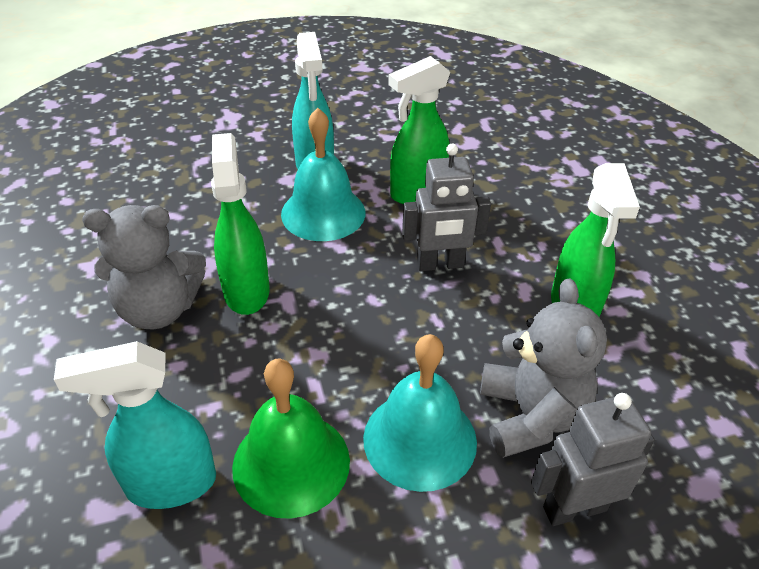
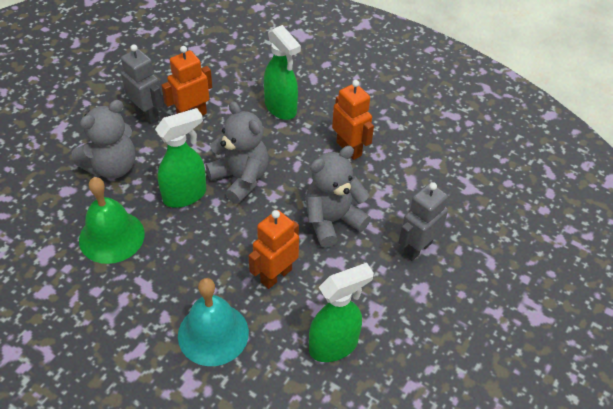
grey teddy bear: [82,205,206,329] [480,279,607,458] = 2 -> [72,100,135,178] [206,101,269,204] [306,146,371,248] = 3
orange robot: none = 0 -> [161,46,212,116] [249,210,299,289] [332,80,374,160] = 3
turquoise bell: [281,108,366,241] [363,334,477,492] = 2 -> [178,278,249,366] = 1
turquoise spray bottle: [54,341,216,509] [292,32,334,169] = 2 -> none = 0

